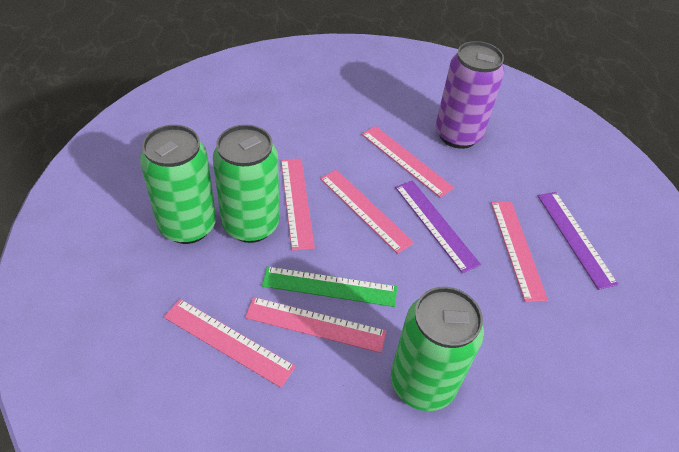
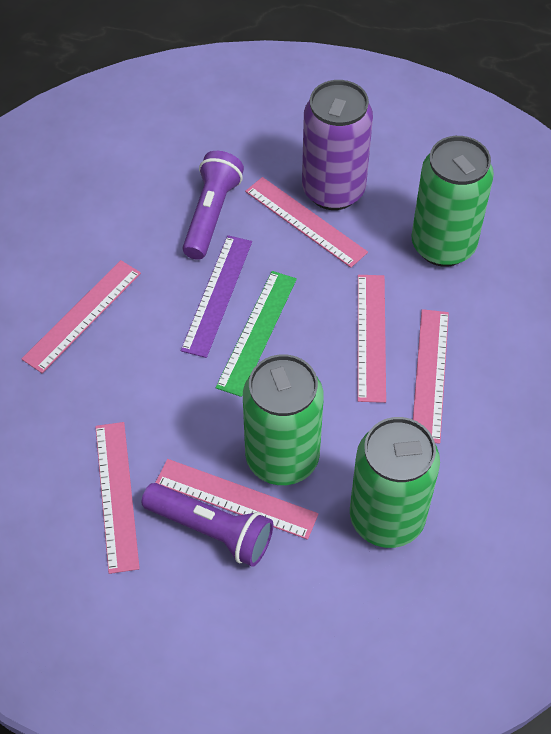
purple flashlight: none = 0 -> [141,483,273,567] [183,151,244,260] = 2
purple ruler: [395,180,481,273] [538,192,619,290] = 2 -> [181,235,252,358] = 1

